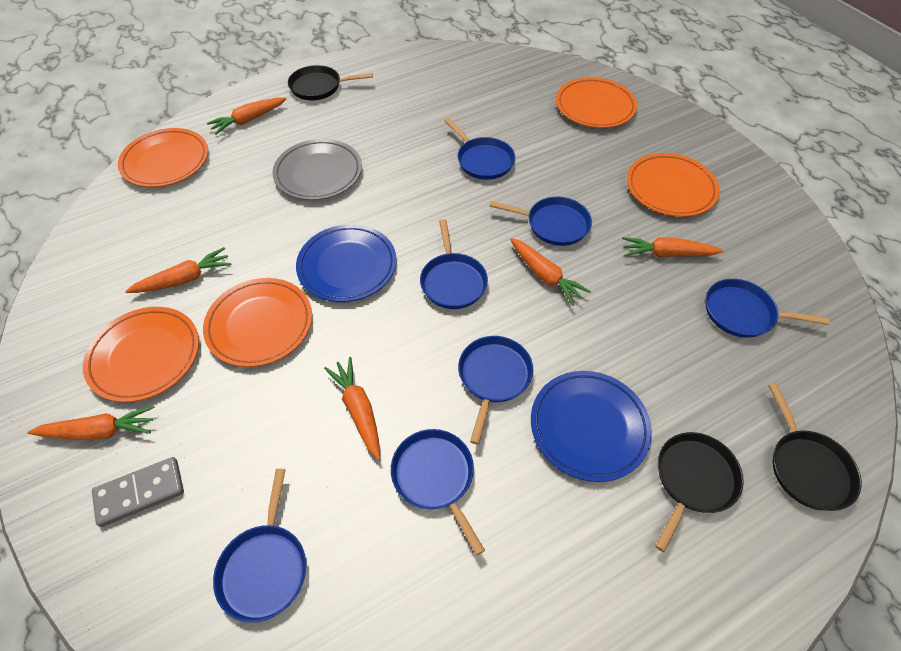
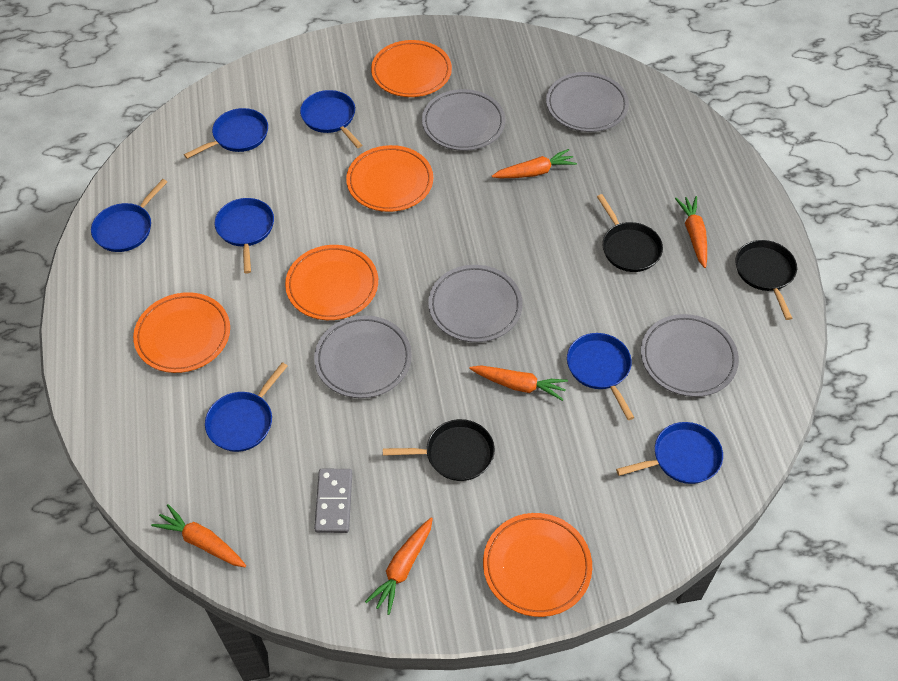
blue plate: [296,224,397,302] [531,371,652,482] = 2 -> none = 0
grey plate: [272,139,362,200] = 1 -> [314,315,412,398] [422,89,505,151] [428,265,523,342] [546,72,629,132] [641,314,739,397] = 5
orange carrot: [27,406,155,440] [125,247,232,293] [207,97,287,135] [324,357,380,460] [510,238,591,306] [622,237,724,257] = 6 -> [151,504,246,567] [365,518,433,615] [469,365,568,401] [492,149,577,178] [675,196,707,268] = 5

